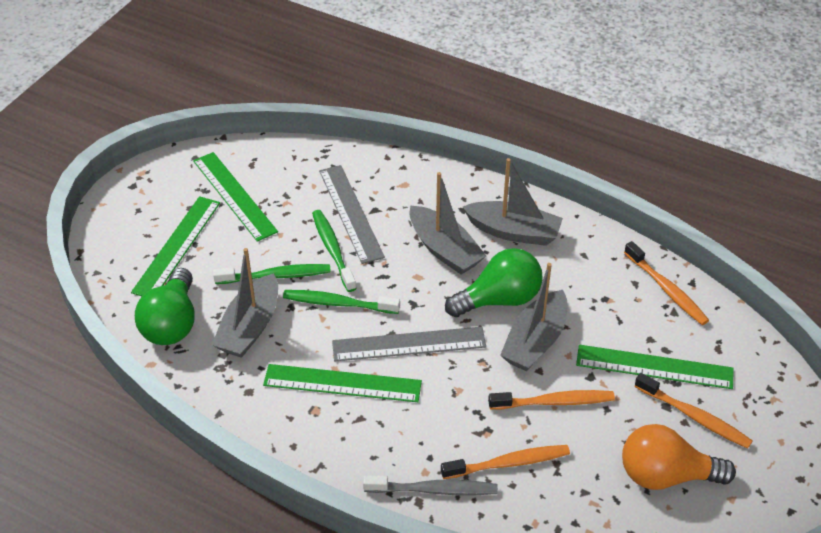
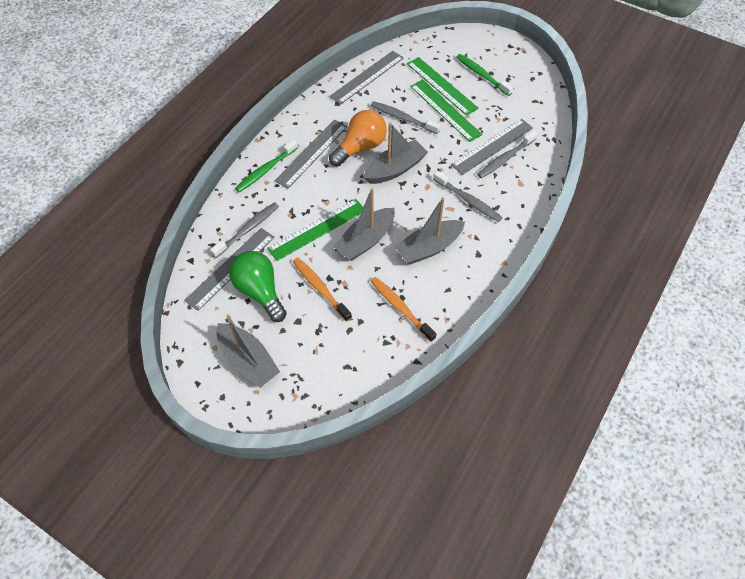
green light bulb: [135,268,195,345] [445,248,543,317] = 2 -> [229,251,287,322] = 1
green ruler: [131,196,220,296] [193,152,278,242] [263,364,422,402] [576,345,734,389] = 4 -> [267,199,363,261] [407,57,479,116] [410,79,482,142] = 3
green toothbrush: [213,264,331,284] [283,290,400,314] [312,210,357,292] = 3 -> [235,139,298,192] [456,54,513,96] = 2
grey ruler: [319,165,385,264] [332,327,486,361] = 2 -> [184,228,275,311] [275,120,347,189] [329,51,404,105] [451,119,533,175] = 4
grey toothbrush: [363,475,498,495] = 1 -> [210,202,279,258] [371,101,441,134] [433,170,503,222] [477,130,537,179] = 4
orange toothbrush: [441,445,570,479] [488,390,615,409] [624,241,709,325] [635,373,753,449] = 4 -> [293,257,352,322] [371,277,436,342] = 2

